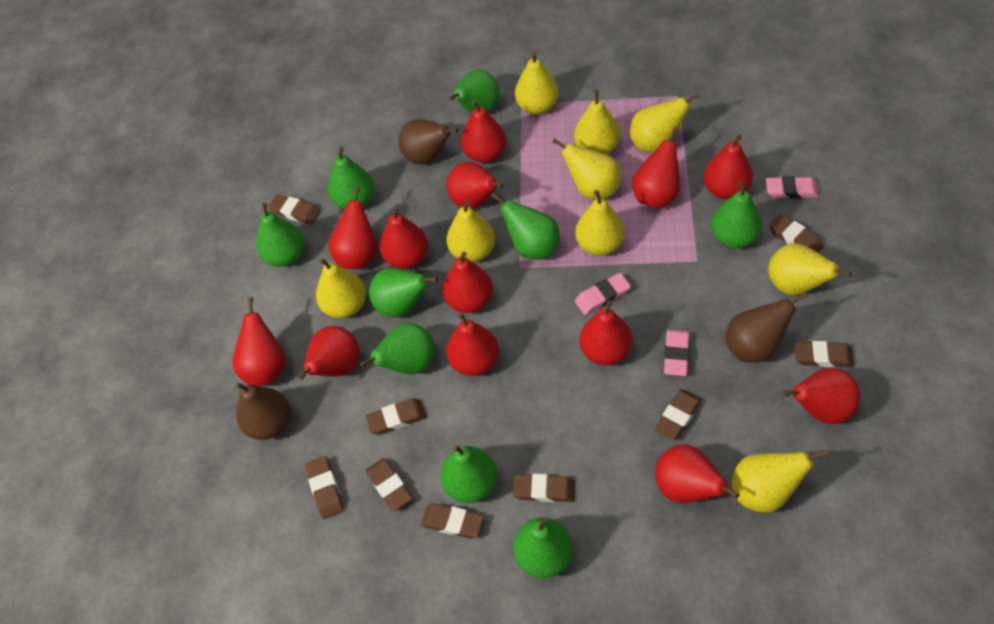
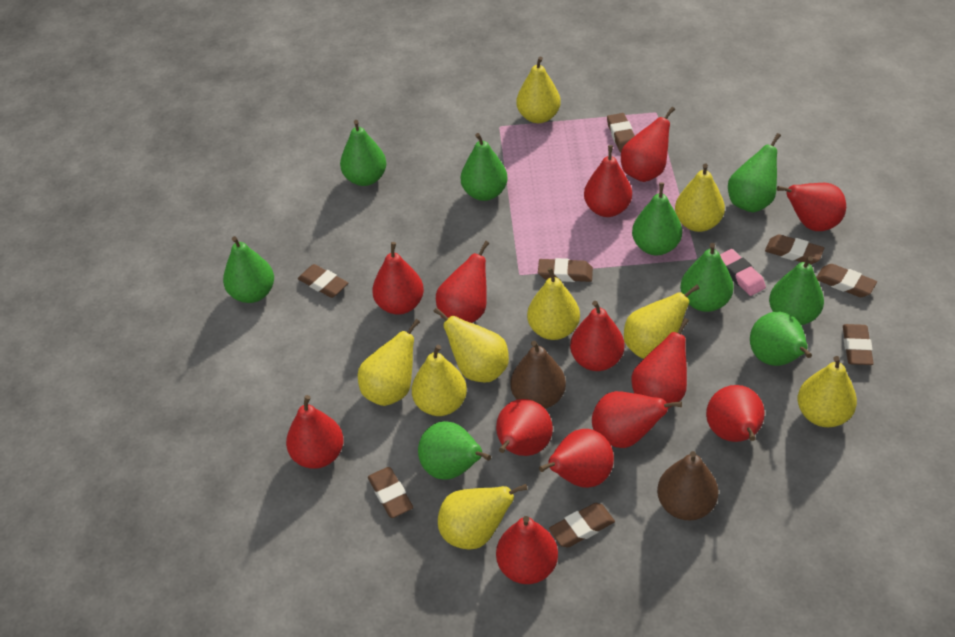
brown eraser: [268,194,320,225] [305,456,344,519] [365,458,412,511] [366,398,427,435] [421,503,484,539] [513,474,575,502] [655,389,701,441] [769,214,824,252] [794,341,854,367] = 9 -> [298,264,348,298] [368,467,413,518] [538,258,593,282] [549,503,615,547] [607,113,635,153] [765,234,824,265] [816,264,877,297] [843,324,874,365] = 8
brown pear: [235,382,291,440] [398,119,458,164] [726,292,808,363] = 3 -> [510,341,566,409] [657,451,719,520] = 2
pink eraser: [575,273,631,315] [664,329,689,376] [766,176,819,199] = 3 -> [720,249,766,296] = 1

